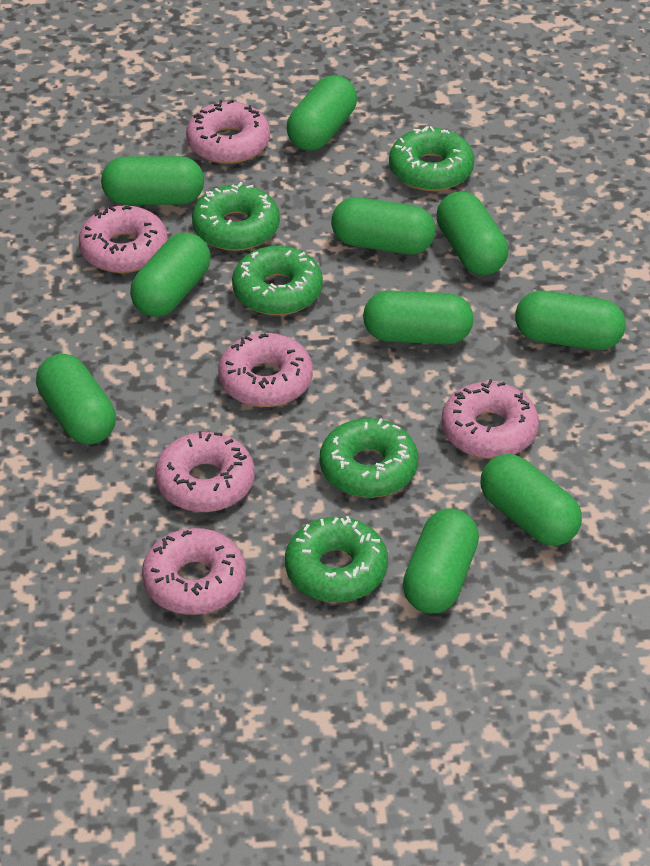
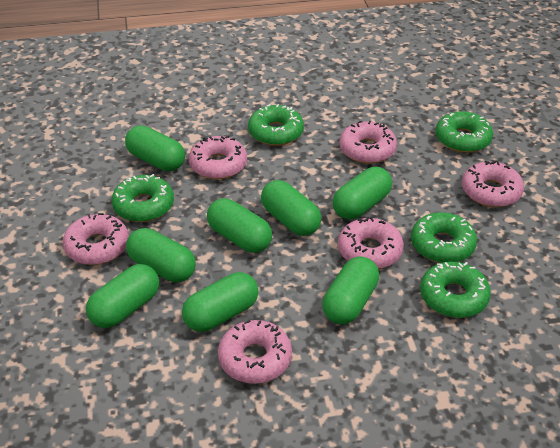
green capsule: [36,354,116,444] [101,156,204,205] [130,232,211,317] [287,75,357,151] [331,197,436,254] [363,290,474,345] [403,509,479,614] [436,191,508,275] [481,454,582,546] [515,291,626,350] = 10 -> [86,264,159,328] [125,125,185,171] [126,228,196,282] [182,272,258,332] [207,198,272,253] [261,180,321,236] [322,257,379,324] [333,167,392,220] = 8

